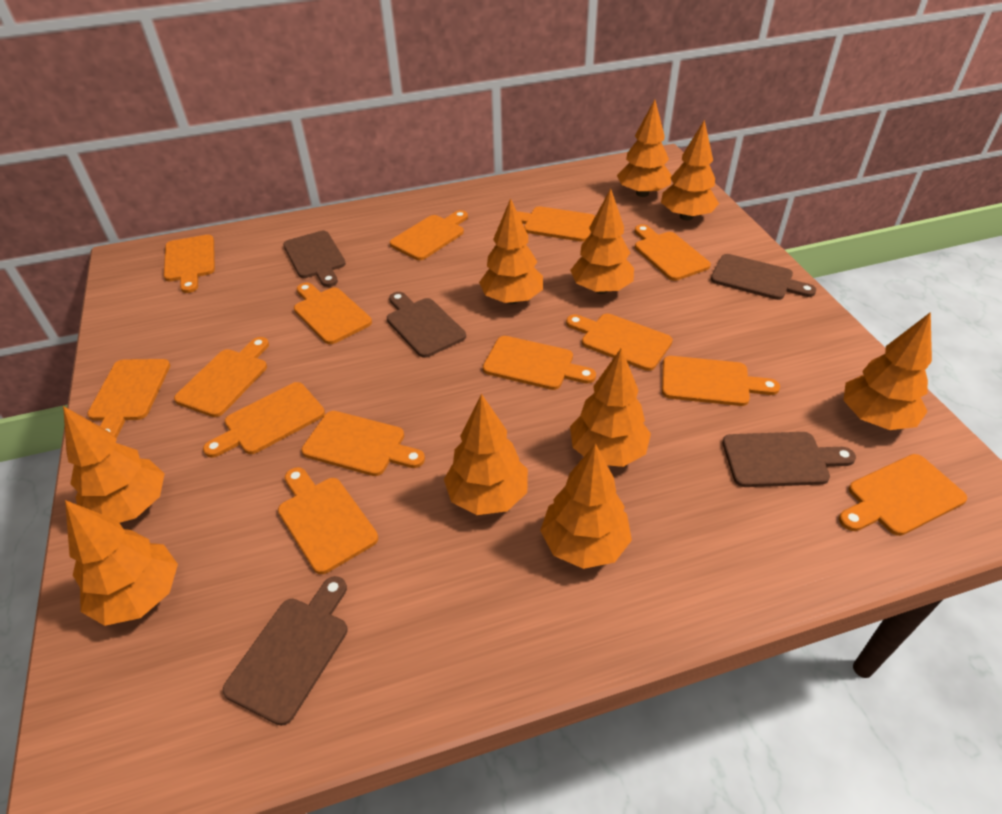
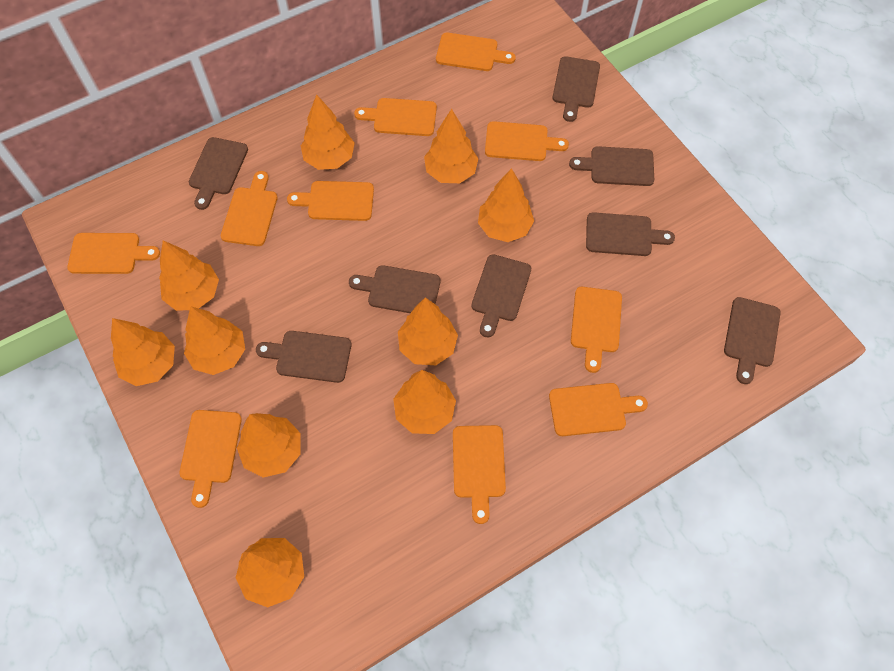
brown cutting board: [222,576,348,726] [283,231,346,287] [387,292,466,358] [711,254,816,300] [722,432,856,487] = 5 -> [189,137,248,210] [256,331,351,383] [349,265,440,313] [471,254,531,338] [552,56,600,122] [569,146,654,186] [586,212,675,256] [724,297,781,384] = 8
orange cutting board: [87,359,170,438] [164,235,215,293] [174,337,269,417] [203,382,325,458] [278,467,378,574] [294,283,372,344] [301,411,425,476] [390,210,468,260] [483,336,596,390] [517,206,595,242] [566,314,673,371] [635,224,711,281] [662,356,780,406] [839,454,967,536] = 14 -> [67,233,160,274] [179,410,242,508] [221,171,278,246] [287,181,374,221] [354,98,437,136] [436,33,516,71] [453,425,506,524] [485,121,569,161] [549,383,648,436] [571,287,622,373] = 10

